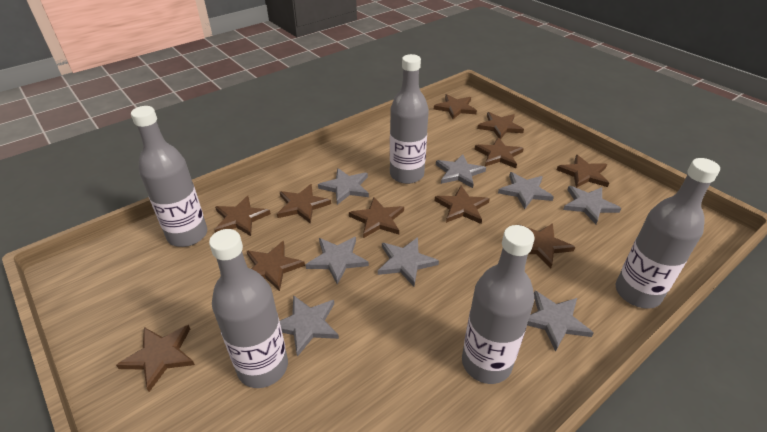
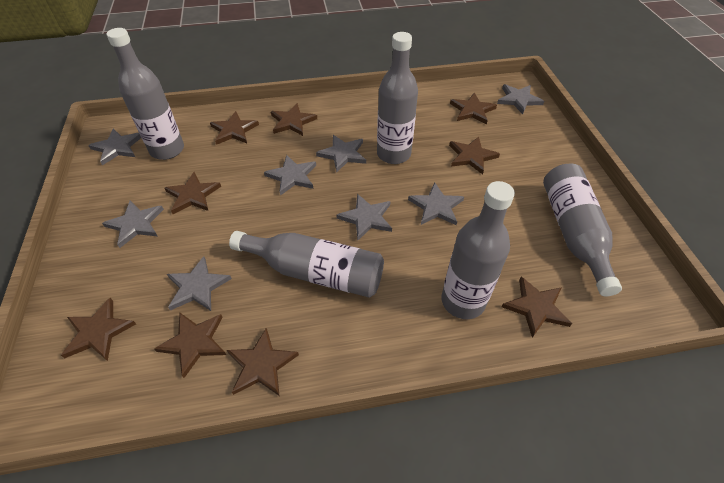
brown star: [116,325,195,392] [215,196,271,236] [247,241,305,291] [277,184,331,224] [349,197,404,238] [434,94,477,119] [435,186,490,224] [475,137,524,168] [477,112,524,139] [521,223,575,269] [557,155,609,188] = 11 -> [61,298,136,361] [154,313,226,378] [165,172,221,214] [210,111,259,145] [227,328,299,396] [271,103,317,136] [449,137,500,175] [450,93,497,125] [502,277,572,338] = 9

